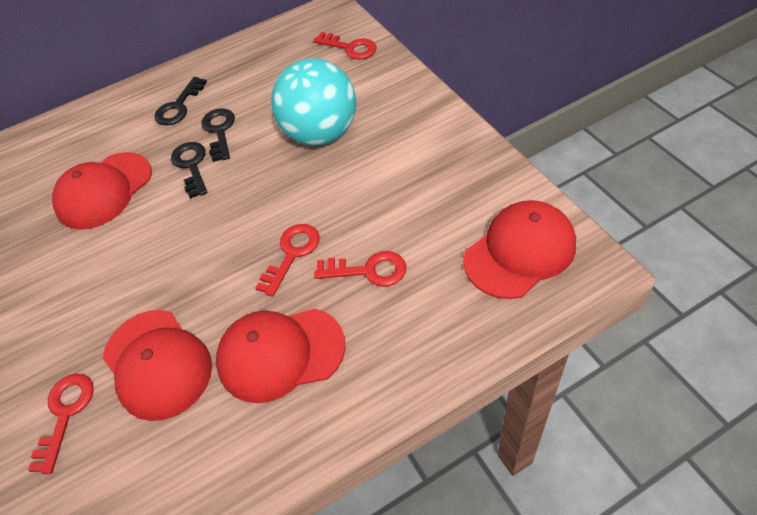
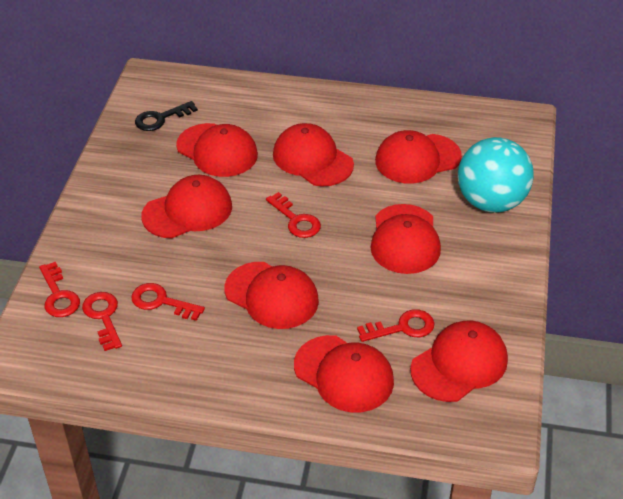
black key: [154,77,207,125] [171,142,208,199] [201,108,235,162] = 3 -> [135,101,198,131] = 1
red cap: [52,152,152,230] [103,310,212,421] [216,309,346,403] [463,200,576,299] = 4 -> [141,175,232,239] [176,123,258,177] [224,262,319,329] [273,123,354,186] [294,335,394,412] [370,204,441,274] [375,130,462,184] [410,321,508,402] = 8
red key: [28,374,94,474] [256,224,320,297] [313,32,377,60] [314,251,406,287] = 4 -> [39,262,80,317] [82,292,122,351] [131,283,205,321] [266,192,321,238] [357,309,435,342] = 5

